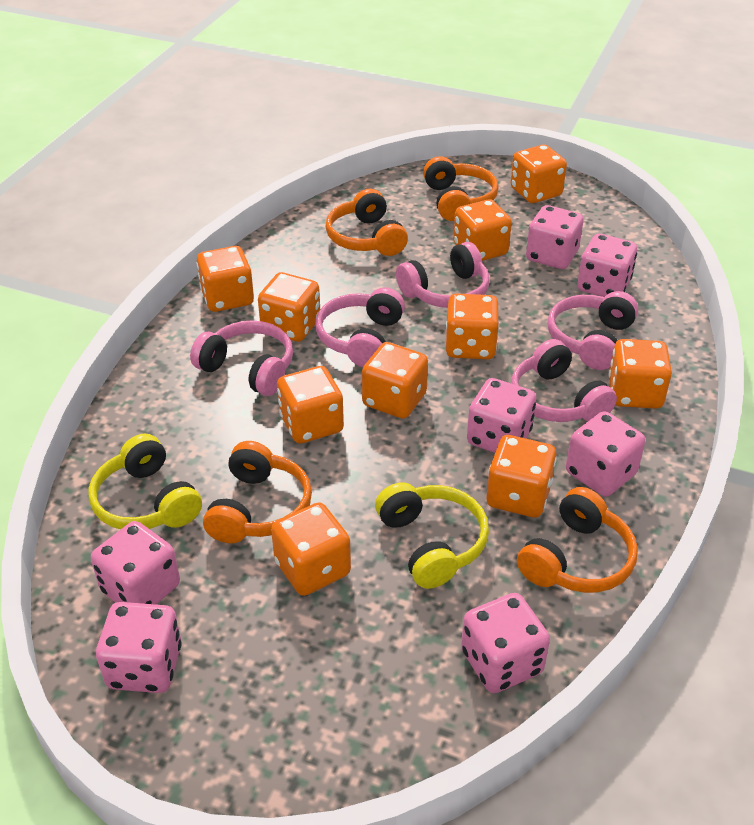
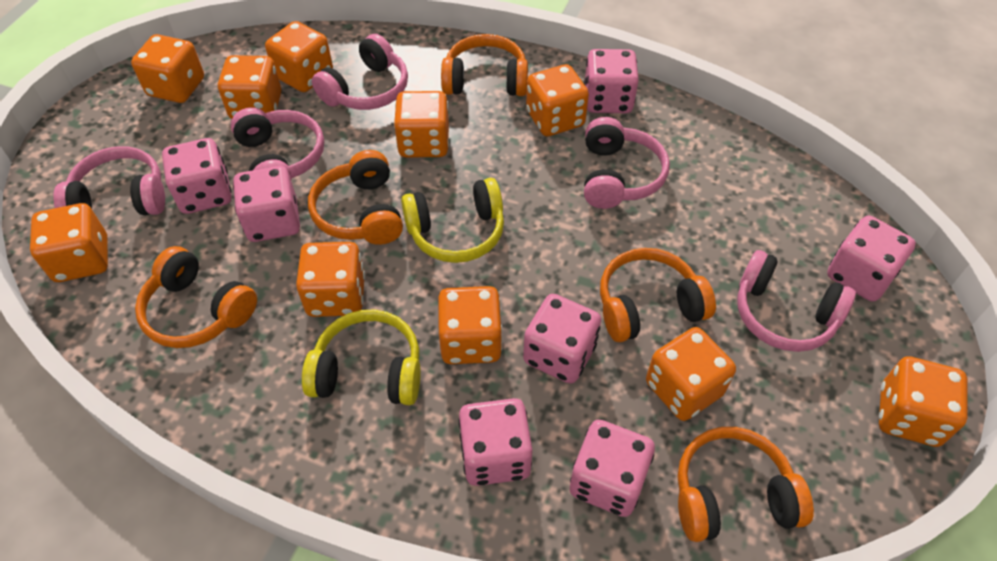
orange headphones: [203,441,312,543] [325,189,408,256] [423,156,499,221] [517,487,638,593] = 4 -> [135,246,257,348] [308,150,403,245] [441,34,528,96] [600,248,716,342] [678,427,814,542] = 5

